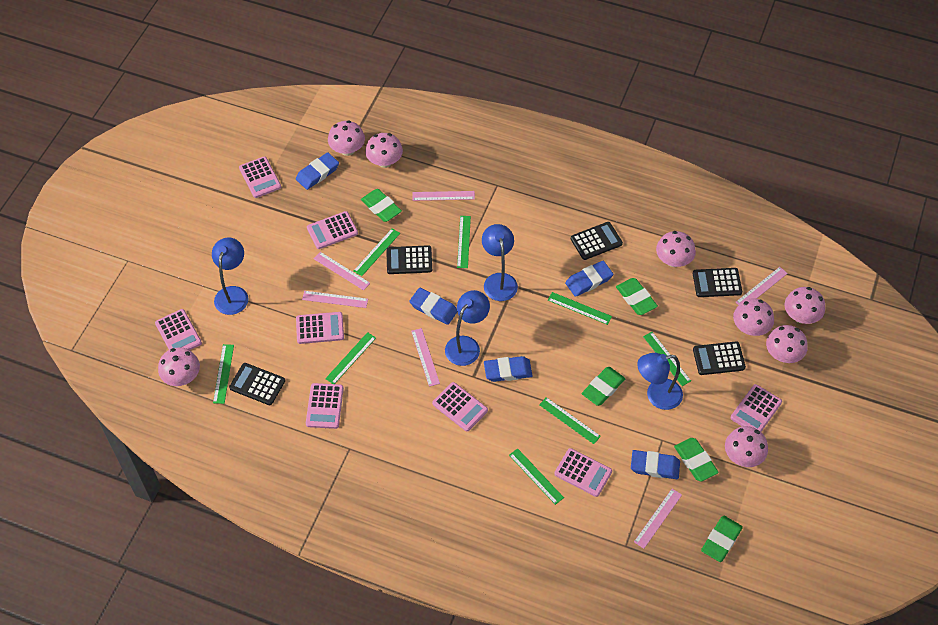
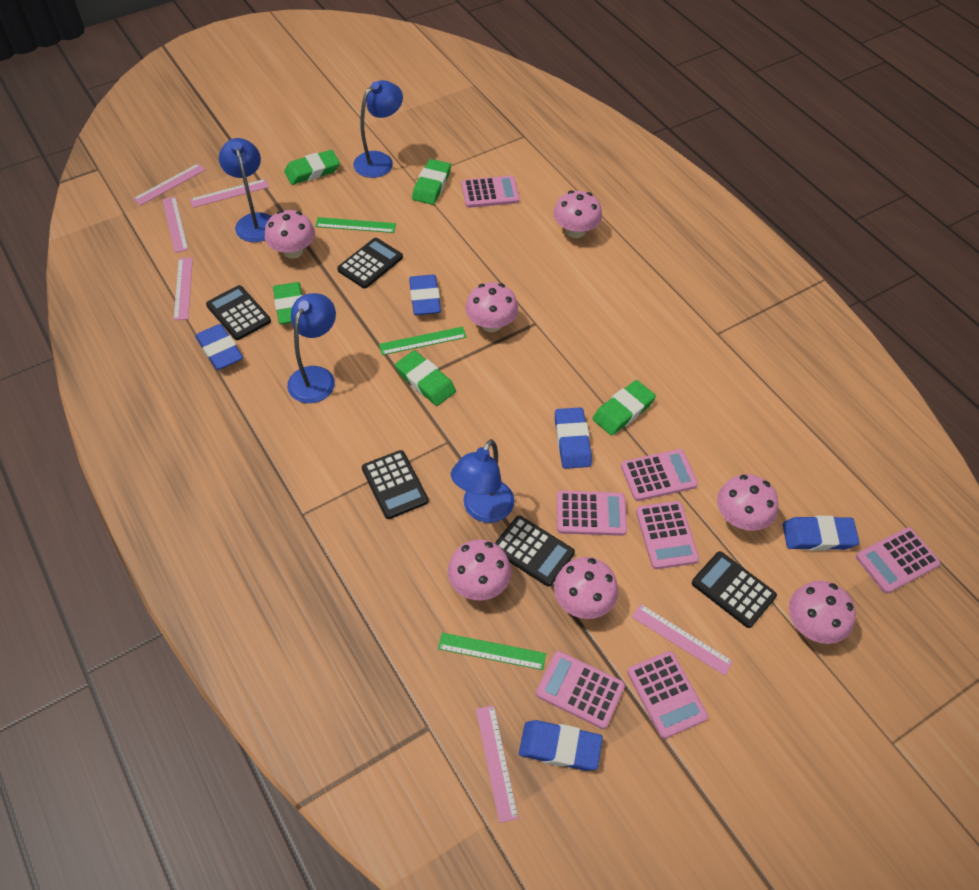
green ruler: [213,344,234,404] [325,332,376,384] [354,229,400,276] [457,216,471,268] [509,448,564,505] [539,397,601,444] [548,292,612,325] [643,332,691,386] = 8 -> [315,217,396,233] [379,327,466,355] [438,633,546,670] = 3
pink calculator: [155,309,202,350] [239,156,281,198] [296,312,344,344] [306,383,344,429] [307,211,358,249] [432,382,488,431] [554,448,612,497] [730,384,782,432] = 8 -> [462,176,520,208] [536,651,625,729] [557,491,627,536] [621,449,698,501] [627,651,708,739] [636,501,699,569] [856,527,940,594] = 7
pink mushroom: [158,347,200,386] [328,120,365,156] [365,133,403,168] [656,231,696,267] [725,426,768,467] [733,299,774,336] [766,325,808,363] [785,287,825,324] = 8 -> [265,210,315,259] [448,539,511,601] [465,282,518,332] [553,190,602,238] [554,557,618,619] [717,474,779,531] [789,581,856,644] = 7

